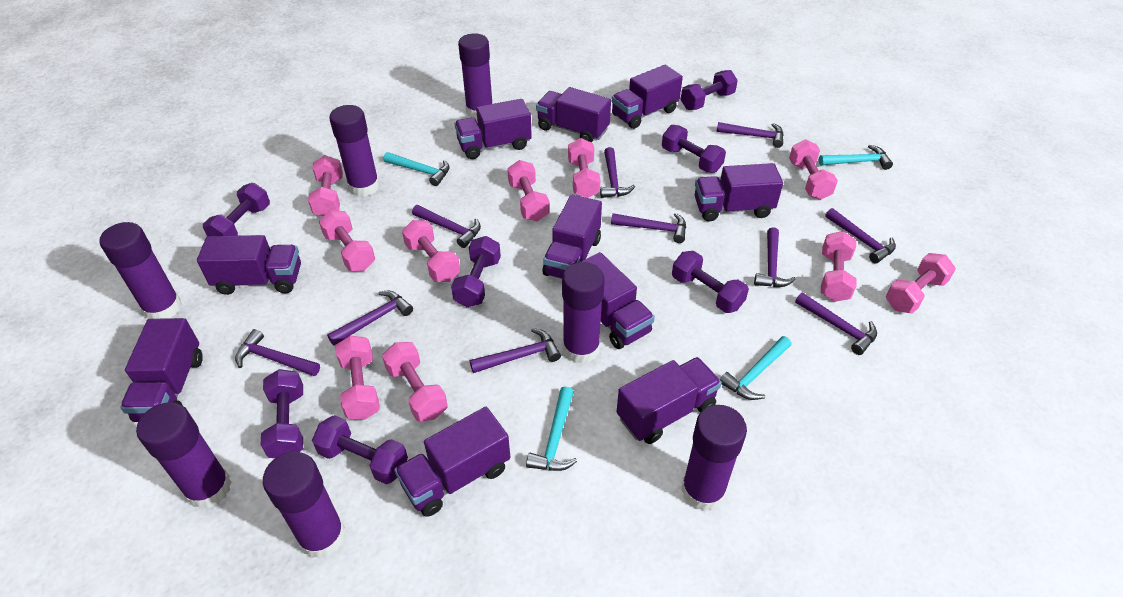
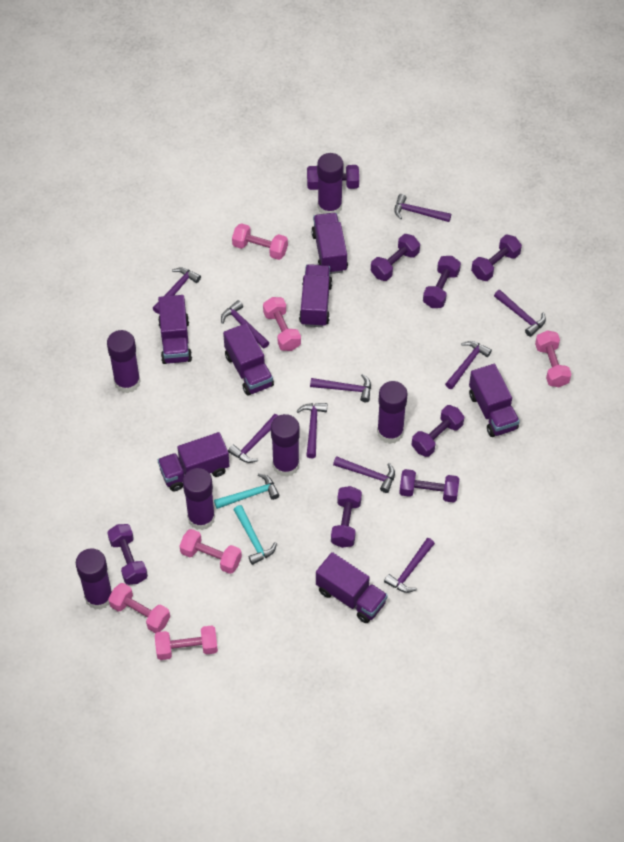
pink dumbbell: [308,155,343,216] [319,210,375,271] [335,335,380,420] [382,342,448,422] [402,220,460,282] [507,160,549,221] [568,138,600,198] [789,139,838,200] [821,231,856,302] [886,253,956,314] = 10 -> [108,583,170,633] [155,626,218,660] [179,529,242,574] [232,223,288,260] [263,297,301,351] [535,330,571,387] = 6
purple dumbbell: [203,183,270,236] [261,369,303,458] [312,415,408,484] [451,236,501,307] [662,125,726,173] [672,251,749,313] [681,70,738,110] = 7 -> [107,524,148,585] [307,165,359,190] [331,486,362,548] [371,234,420,281] [399,469,460,503] [412,405,465,457] [423,256,461,308] [471,235,522,281] = 8
purple glue stick: [99,222,182,319] [136,402,232,509] [263,452,345,559] [329,105,380,197] [458,33,493,119] [562,262,605,364] [681,405,747,511] = 7 -> [76,548,112,610] [107,330,141,393] [183,468,215,530] [271,414,300,477] [317,153,344,214] [377,381,407,444] = 6
purple truck: [120,318,203,422] [197,235,301,295] [394,407,510,517] [454,99,532,159] [536,87,611,143] [543,195,602,279] [581,252,655,349] [612,65,683,129] [617,357,722,444] [695,163,783,222] = 10 -> [158,295,192,364] [158,432,230,491] [223,323,274,396] [299,264,332,327] [311,213,348,274] [316,552,388,623] [469,364,520,437] = 7
turquoise hammer: [384,152,450,186] [526,387,577,471] [720,336,792,400] [819,145,893,170] = 4 -> [214,474,279,509] [234,505,277,565] = 2

